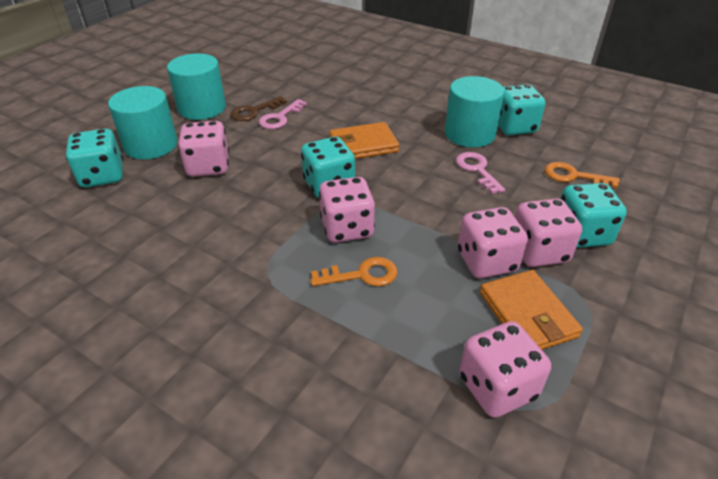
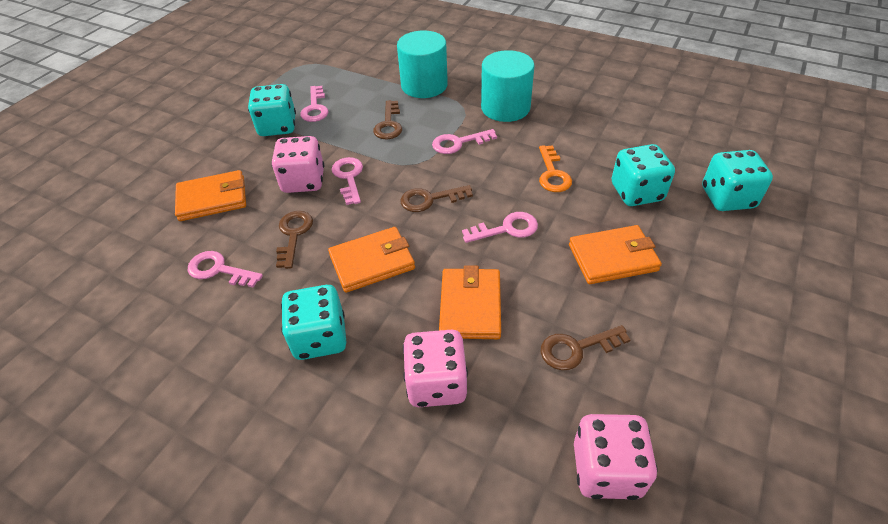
brown key: [230,96,287,121] = 1 -> [276,211,313,269] [373,100,402,139] [400,185,473,212] [541,325,631,370] = 4
orange key: [310,257,398,286] [545,162,620,188] = 2 -> [539,145,572,192] = 1
orange wallet: [329,122,399,159] [480,270,583,350] = 2 -> [175,170,246,221] [328,227,415,293] [439,265,501,339] [569,225,662,284] = 4
pink dice: [178,121,229,177] [319,177,375,243] [458,207,528,278] [459,321,551,418] [515,199,582,267] = 5 -> [271,136,324,193] [403,330,468,407] [574,414,658,500] = 3
pink key: [259,99,307,129] [456,152,505,194] = 2 -> [187,251,263,287] [300,86,328,122] [332,157,363,205] [432,129,497,154] [462,212,538,243] = 5
turquoise cylinder: [108,86,178,160] [167,53,226,120] [445,76,505,147] = 3 -> [397,31,448,98] [481,50,535,122] = 2

